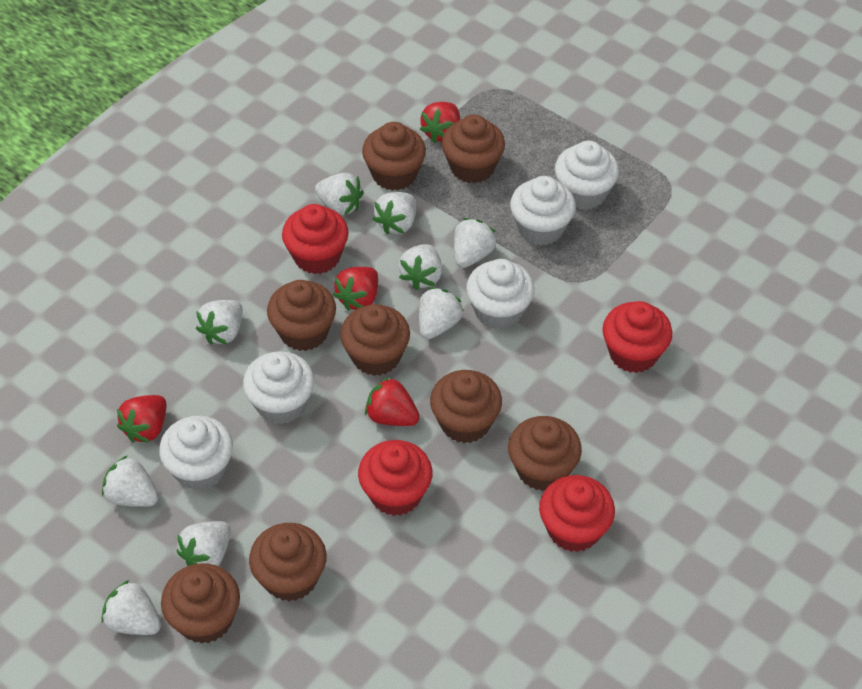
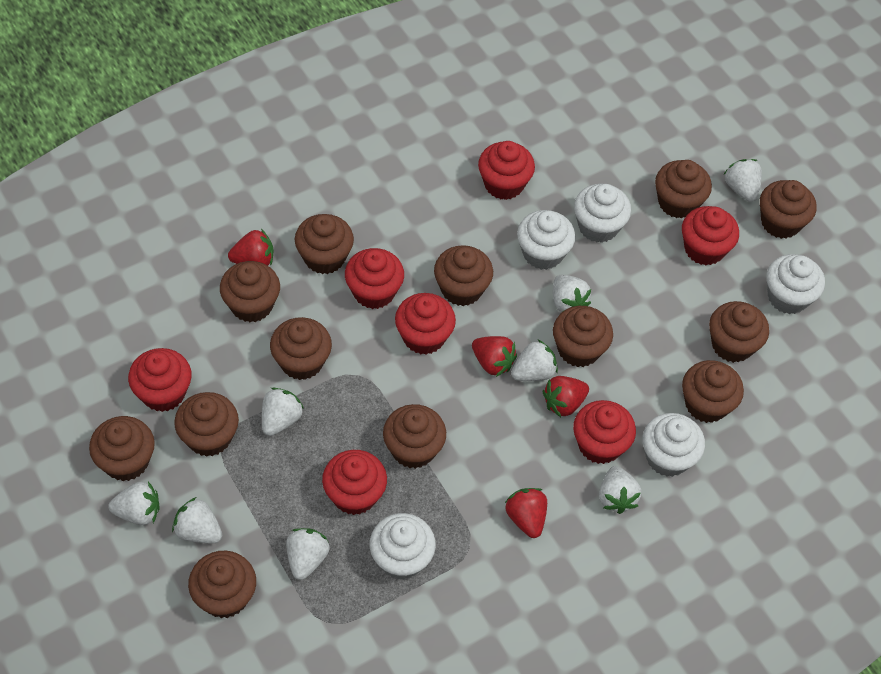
brown cupcake: [161,563,240,644] [249,523,327,602] [267,280,336,351] [340,304,410,376] [362,122,426,191] [430,370,502,443] [442,114,505,184] [508,416,582,491] = 8 -> [89,416,155,481] [174,392,239,457] [188,551,256,618] [220,261,280,322] [270,317,332,380] [295,214,354,274] [383,404,446,469] [434,245,493,306] [553,306,613,367] [655,160,712,219] [682,360,744,423] [709,301,769,363] [760,180,816,239] = 13
red cupcake: [282,204,349,274] [358,440,432,516] [539,475,615,552] [602,301,672,373] = 4 -> [128,348,192,412] [322,450,387,515] [345,248,404,309] [395,293,456,355] [478,141,535,200] [573,400,636,464] [682,206,739,265] = 7
white strawberry: [102,455,159,507] [102,580,161,635] [177,521,231,566] [196,300,243,345] [315,173,364,215] [373,192,416,235] [398,244,442,290] [419,287,464,339] [454,218,497,268] = 9 -> [108,482,159,525] [172,497,222,543] [262,387,304,436] [286,528,330,580] [511,340,558,381] [553,275,591,312] [599,466,641,514] [723,159,762,202] = 8

